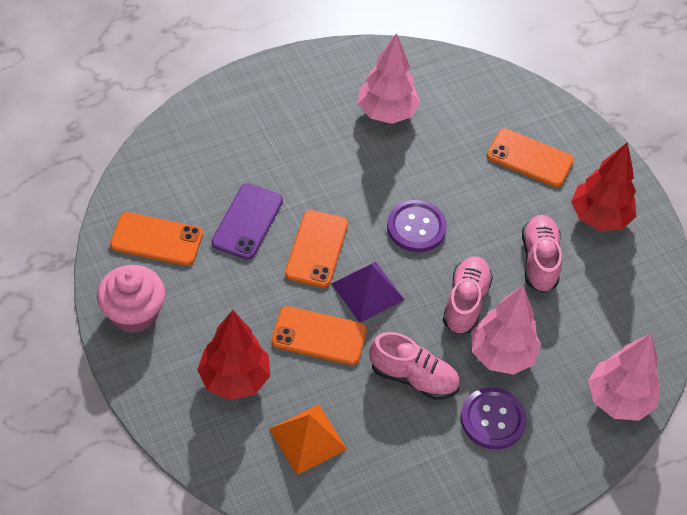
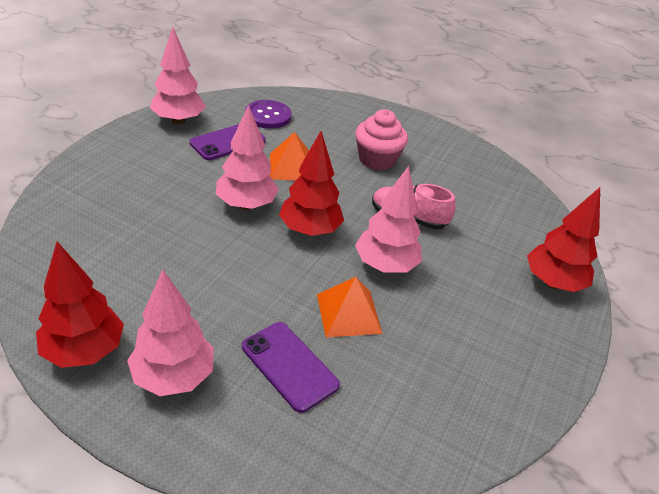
orange phone: [110,212,203,266] [271,306,367,365] [285,210,348,288] [487,128,574,187] = 4 -> none = 0
orange pyramid: [269,404,347,475] = 1 -> [270,132,309,181] [317,277,383,337] = 2
pink shoe: [369,332,460,400] [443,256,493,334] [522,215,562,292] = 3 -> [372,184,456,229] = 1
pink tree: [358,33,420,124] [471,286,541,375] [588,333,660,421] = 3 -> [127,269,214,396] [150,27,206,124] [216,105,279,210] [355,166,422,272] = 4
purple button: [387,200,447,252] [461,387,527,449] = 2 -> [245,100,292,129] = 1
purple phone: [212,183,283,260] = 1 -> [189,124,266,160] [242,322,340,413] = 2
purple pyramid: [331,262,405,322] = 1 -> none = 0
red tree: [197,310,270,400] [571,142,636,231] = 2 -> [36,242,124,368] [279,131,344,236] [527,187,600,292] = 3

